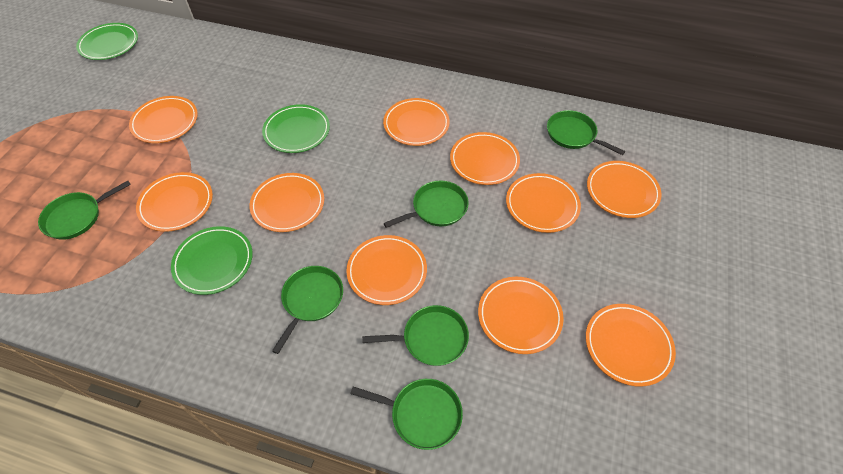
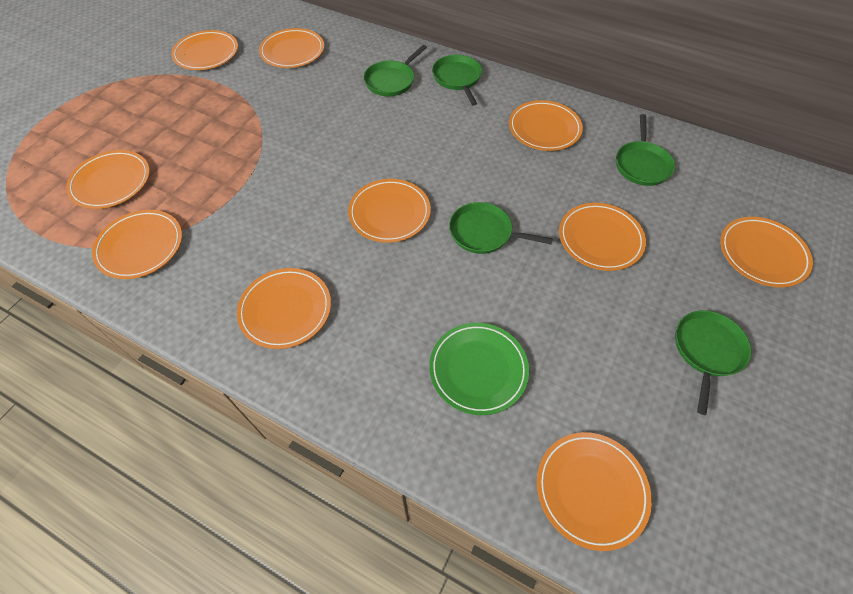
green pan: [38,181,131,240] [272,266,343,354] [350,379,463,450] [362,305,469,366] [384,180,469,228] [547,110,625,155] = 6 -> [364,45,427,96] [432,55,482,106] [449,202,553,254] [616,114,675,186] [675,310,751,415] = 5
green plate: [76,23,138,60] [171,226,253,295] [262,104,330,153] = 3 -> [429,323,529,415] = 1

